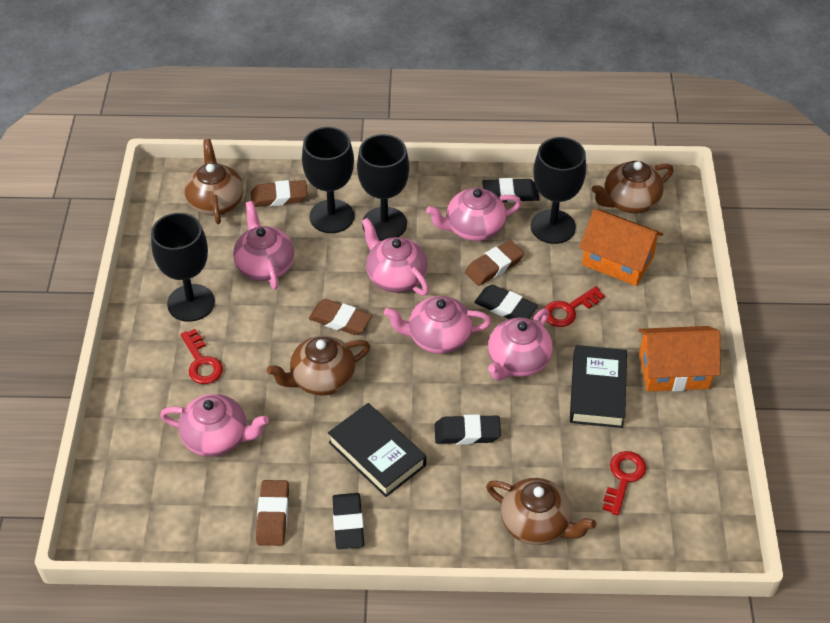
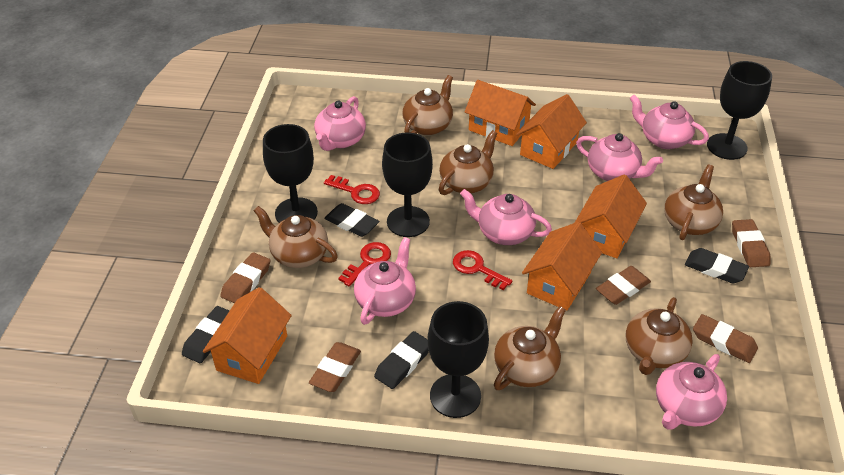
black book: [328,403,426,497] [570,345,627,428] = 2 -> none = 0
brown eraser: [251,180,308,207] [256,480,289,546] [309,299,372,335] [465,240,524,286] = 4 -> [220,252,270,303] [309,342,361,392] [596,266,651,305] [693,314,758,363] [732,219,770,267] = 5
brown teapot: [184,139,243,224] [267,335,370,396] [486,478,596,545] [592,161,673,213] = 4 -> [254,206,338,268] [402,75,453,135] [439,130,498,195] [494,306,566,390] [626,297,693,375] [664,165,723,240] = 6
orange house: [579,209,663,286] [638,326,721,392] = 2 -> [203,287,292,384] [465,80,536,146] [516,94,587,169] [522,222,602,310] [575,174,647,259] = 5

